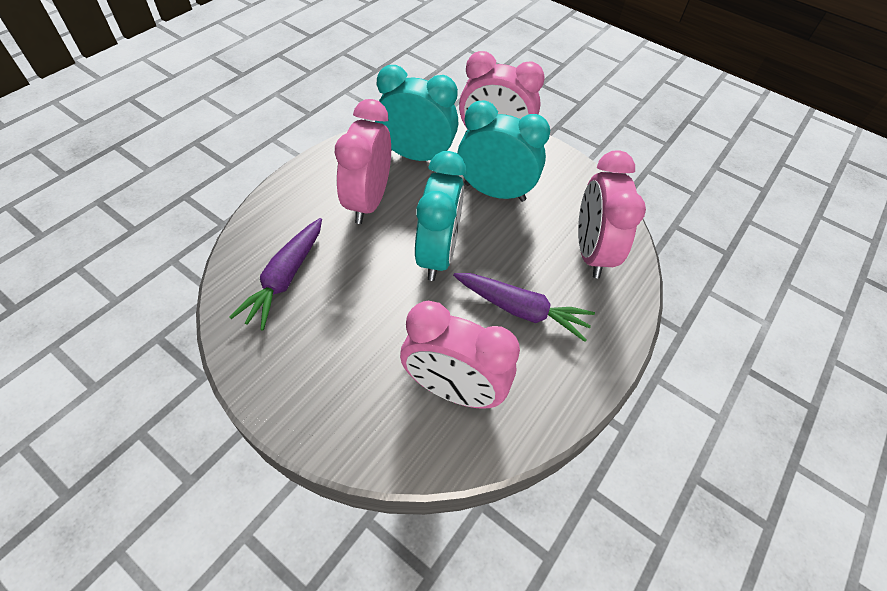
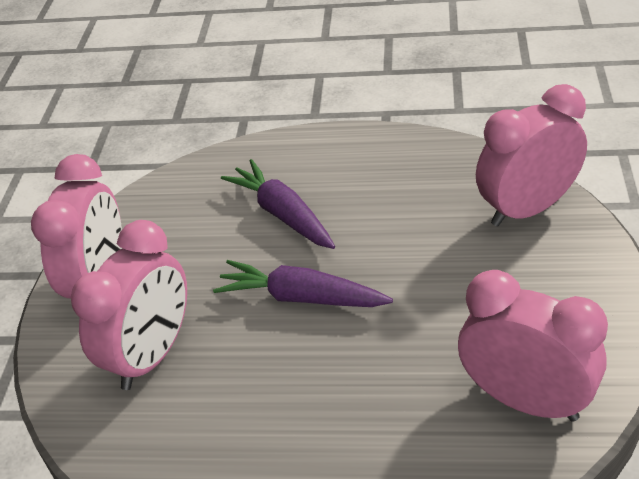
turquoise clock: [375,65,458,161] [415,151,466,281] [457,101,550,202] = 3 -> none = 0

